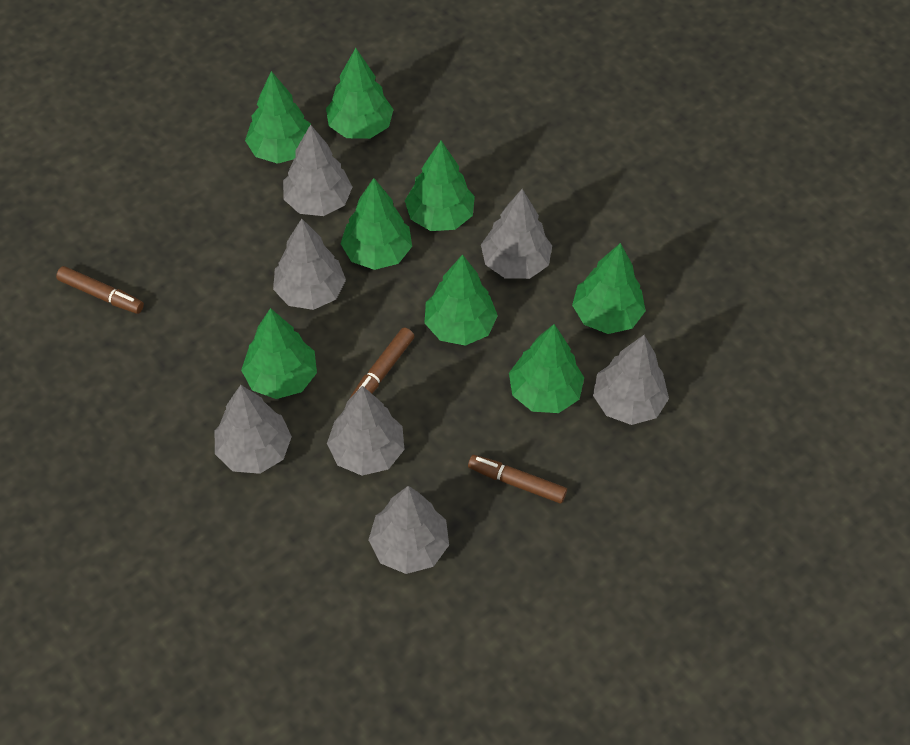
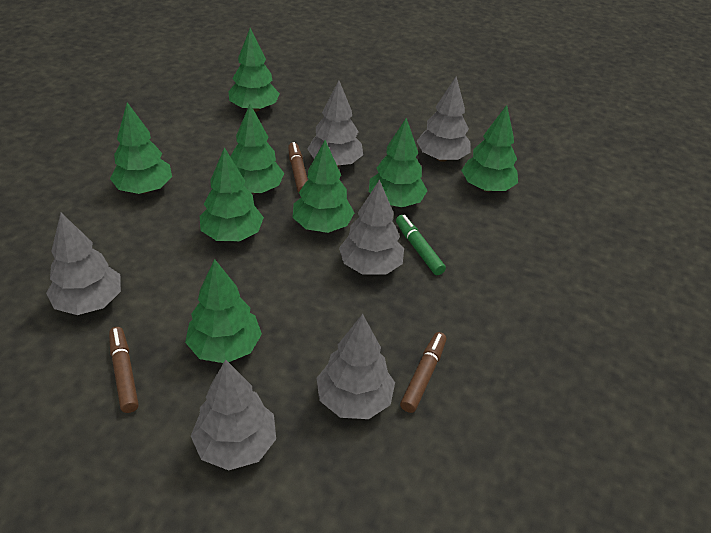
green marker: none = 0 -> [396,215,446,275] = 1
grey tree: [215,385,292,474] [273,219,346,310] [283,124,352,216] [327,386,404,476] [369,486,449,574] [481,189,552,279] [593,335,669,425] = 7 -> [46,213,121,315] [191,360,276,470] [307,80,363,167] [317,314,395,419] [339,179,404,275] [417,76,471,162] = 6

